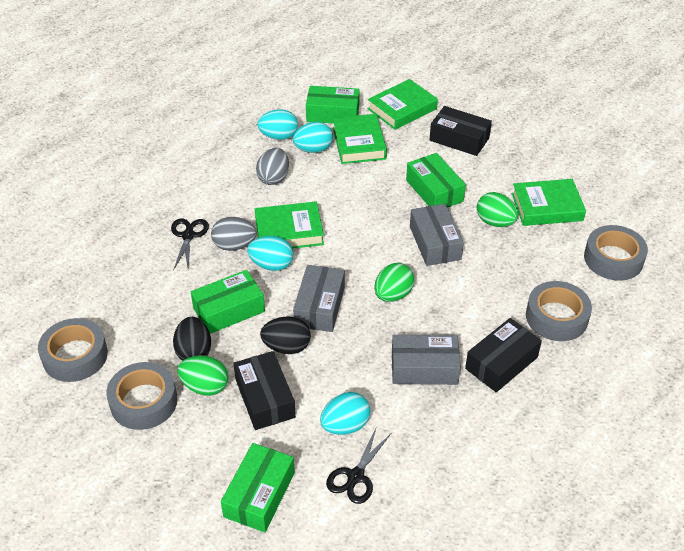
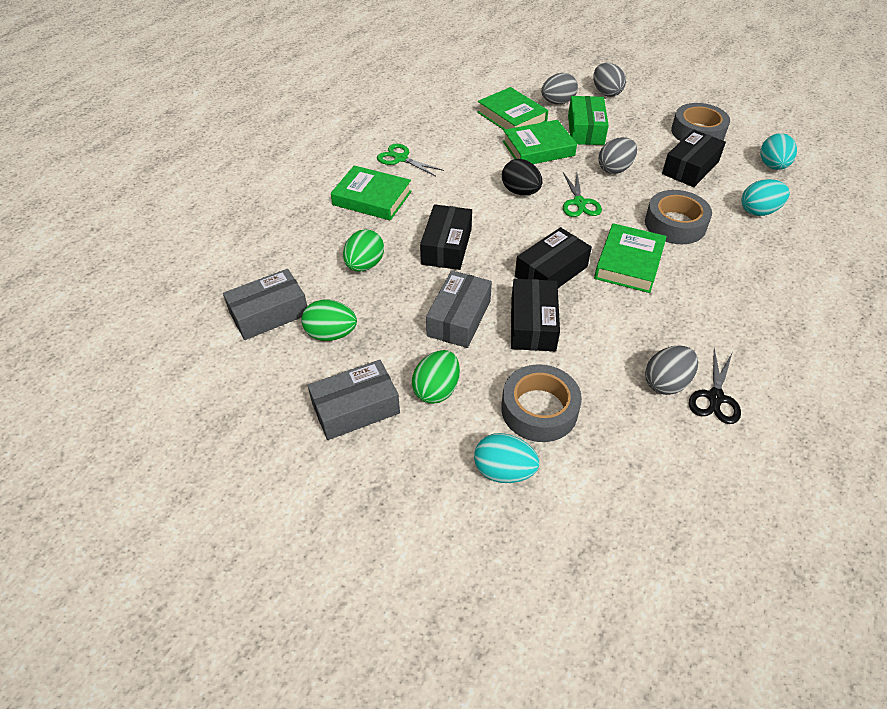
black box: [233,351,296,430] [429,106,492,156] [465,318,542,392] = 3 -> [420,204,472,270] [511,279,560,351] [515,227,592,288] [662,130,726,187] = 4
black egg: [173,317,211,361] [260,316,311,354] = 2 -> [502,159,542,195] = 1
black scissors: [171,218,209,271] [326,428,391,504] = 2 -> [689,348,741,424] = 1
green box: [191,270,265,334] [221,443,295,532] [306,86,360,124] [406,153,466,208] = 4 -> [568,96,609,145] = 1
green scissors: none = 0 -> [377,144,444,177] [563,172,602,217] = 2
grey egg: [211,217,257,251] [256,148,289,185] = 2 -> [541,73,578,104] [594,63,626,97] [598,137,637,174] [645,346,698,395] = 4
grey tape: [38,318,108,382] [106,362,177,430] [526,281,592,341] [584,225,648,281] = 4 -> [501,364,582,442] [645,190,712,244] [671,103,730,141] = 3
turquoise egg: [247,236,293,271] [257,109,298,140] [293,122,333,153] [320,392,371,435] = 4 -> [474,433,539,483] [741,179,790,216] [761,133,797,170] = 3

